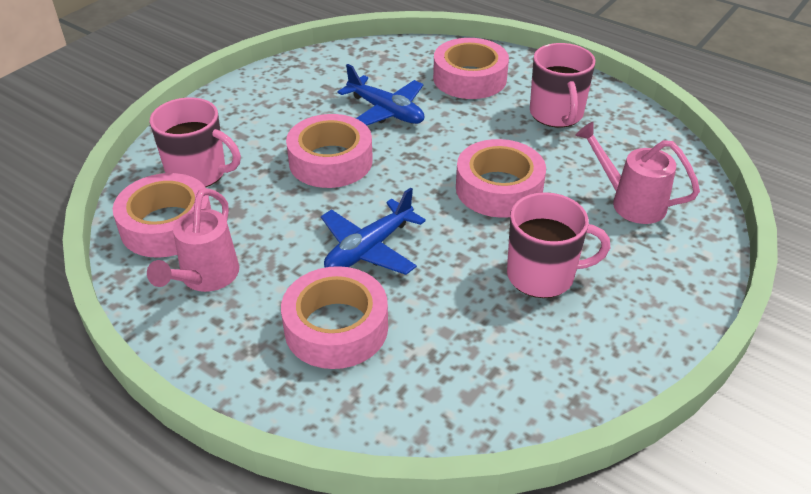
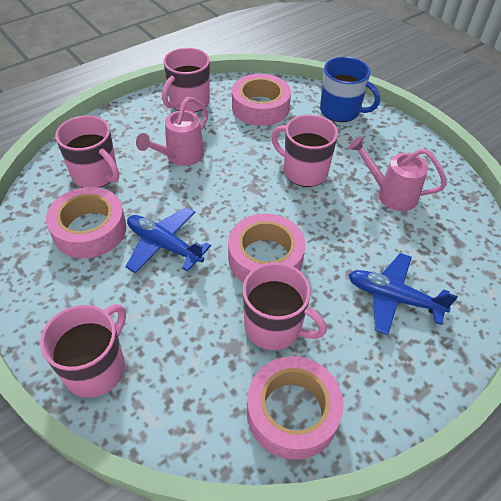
blue mug: none = 0 -> [320,57,380,122] = 1
pink mug: [150,97,241,187] [507,192,610,298] [530,43,595,127] = 3 -> [40,304,126,398] [55,115,119,188] [162,48,210,113] [243,262,327,350] [271,115,338,187] = 5
pink tape: [113,173,211,258] [281,266,388,369] [286,114,373,188] [433,38,509,99] [456,139,546,218] = 5 -> [46,187,127,259] [228,214,305,283] [232,74,291,126] [247,356,343,460] = 4

